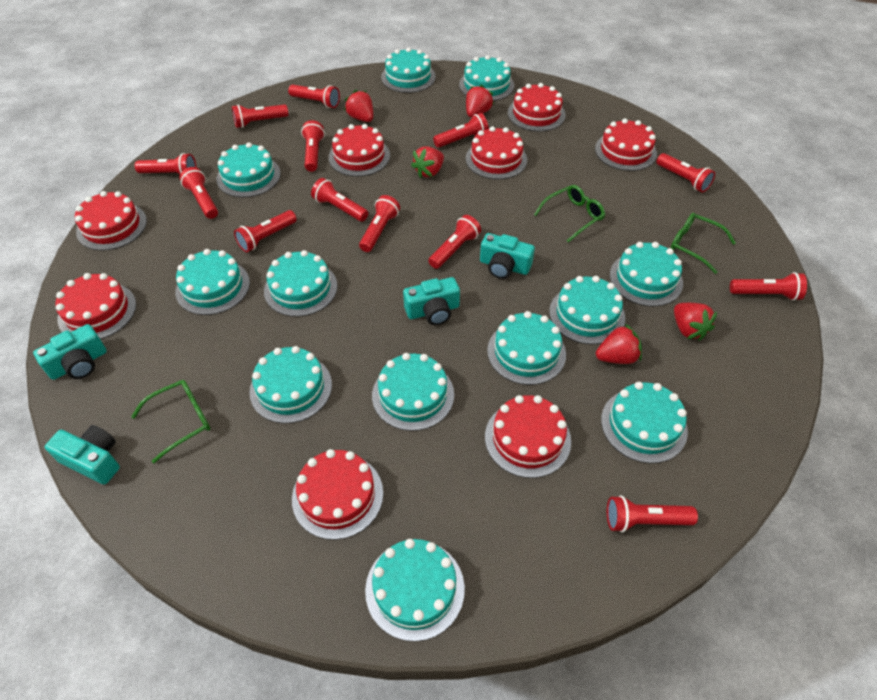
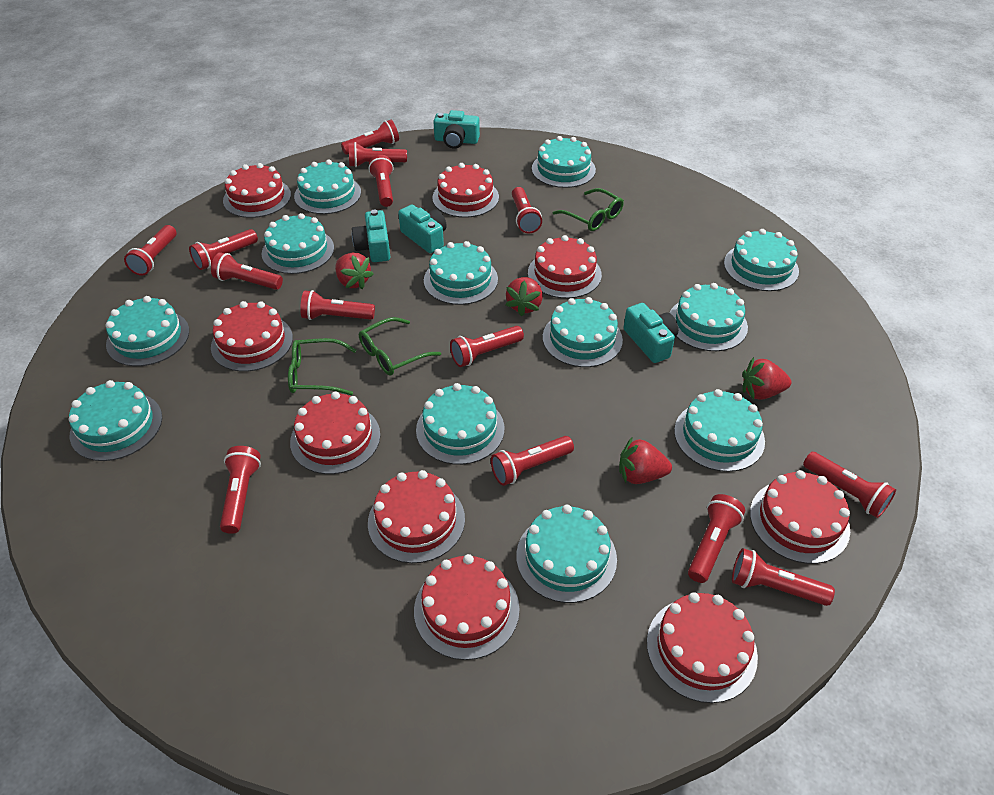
red cake: [55,273,136,339] [75,191,147,251] [292,449,383,540] [329,124,390,176] [466,126,527,179] [485,395,571,478] [508,83,566,131] [595,118,657,171] = 8 -> [211,301,293,372] [223,163,291,218] [290,392,380,474] [368,470,465,563] [414,554,519,660] [432,163,499,218] [528,235,602,299] [647,592,758,703] [750,470,850,564] = 9
red flashlight: [135,153,197,174] [180,167,218,219] [232,104,288,128] [234,210,297,252] [288,85,340,108] [301,120,325,172] [311,178,368,222] [359,195,400,252] [428,215,481,269] [433,113,489,148] [607,495,698,532] [656,153,715,193] [730,272,807,301] = 13 -> [124,225,177,276] [189,229,258,270] [211,252,283,290] [220,446,261,534] [300,290,375,320] [341,120,399,155] [349,142,407,167] [369,155,393,207] [450,326,524,367] [491,436,574,486] [512,187,542,233] [688,494,745,583] [732,548,835,606] [803,452,896,518] = 14
red strawberry: [344,90,373,122] [411,146,444,178] [466,84,494,118] [596,324,642,364] [674,303,717,341] = 5 -> [335,253,374,290] [505,277,543,316] [619,437,672,484] [742,357,792,400] = 4

